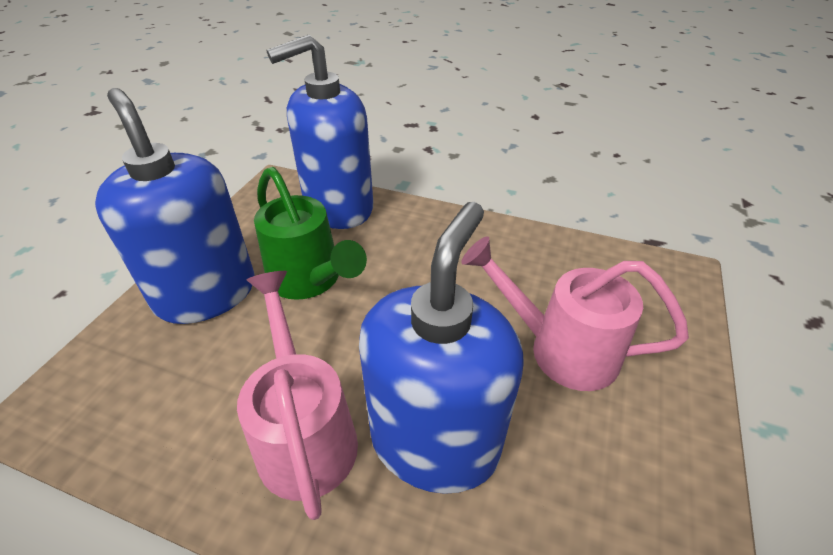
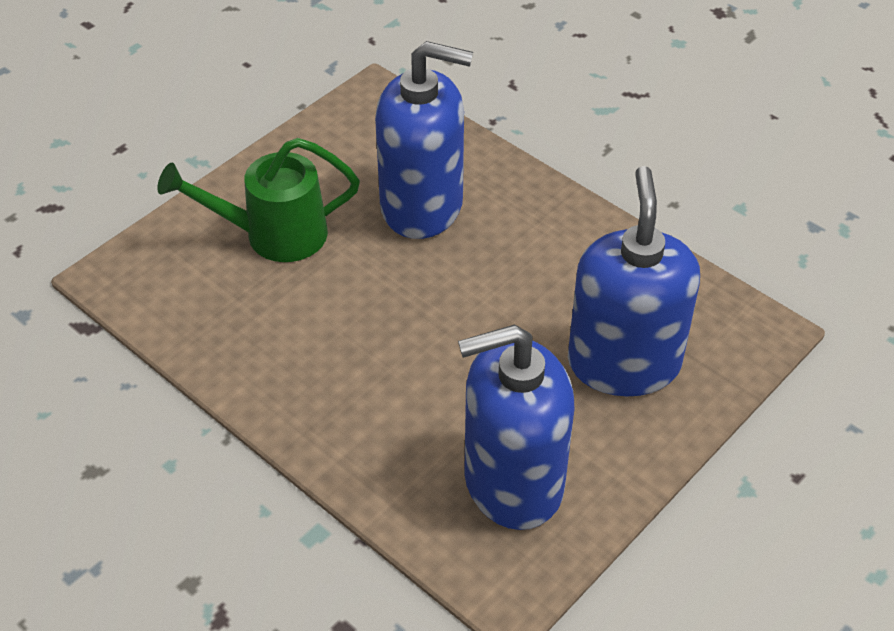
pink watering can: [237,271,358,520] [461,237,689,391] = 2 -> none = 0

